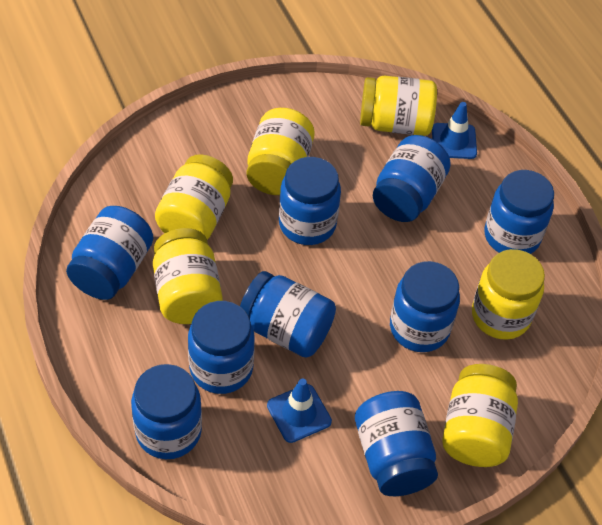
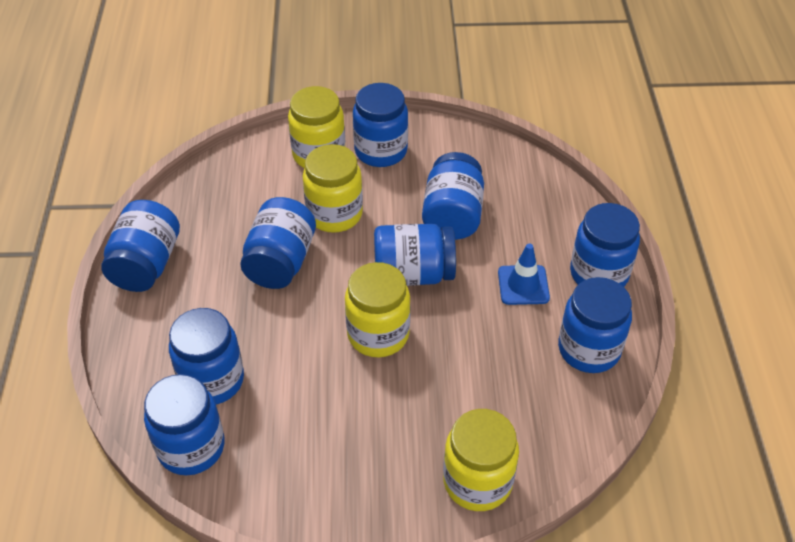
blue traffic cone: [267,379,332,443] [432,102,477,159] = 2 -> [498,244,550,305] = 1
yellow jar: [153,228,223,324] [155,154,233,240] [247,108,315,195] [360,76,437,136] [442,364,518,467] [472,249,545,340] = 6 -> [288,86,345,168] [303,144,363,233] [345,262,410,357] [443,409,519,511] = 4

